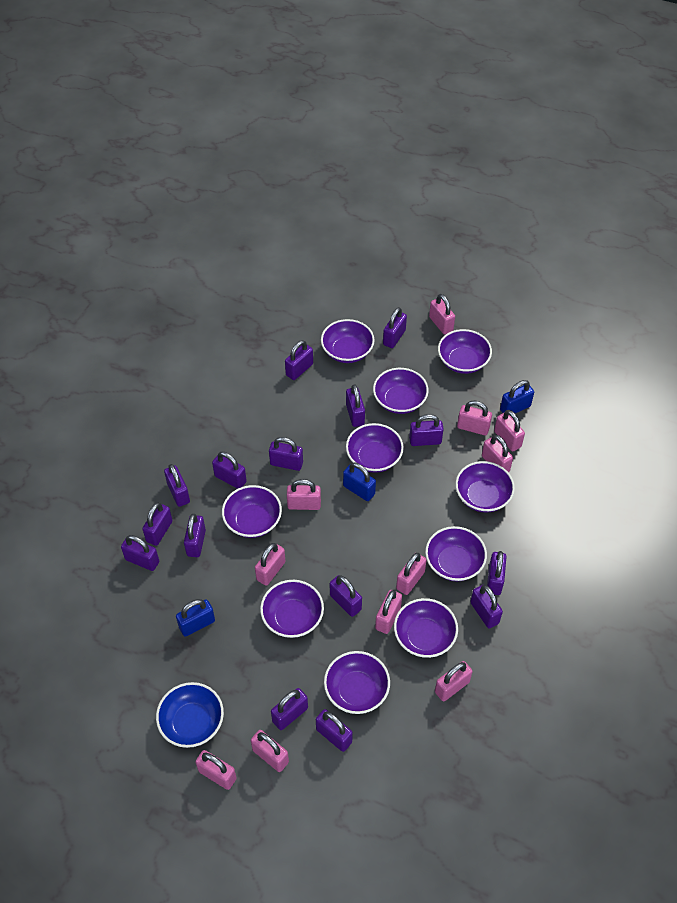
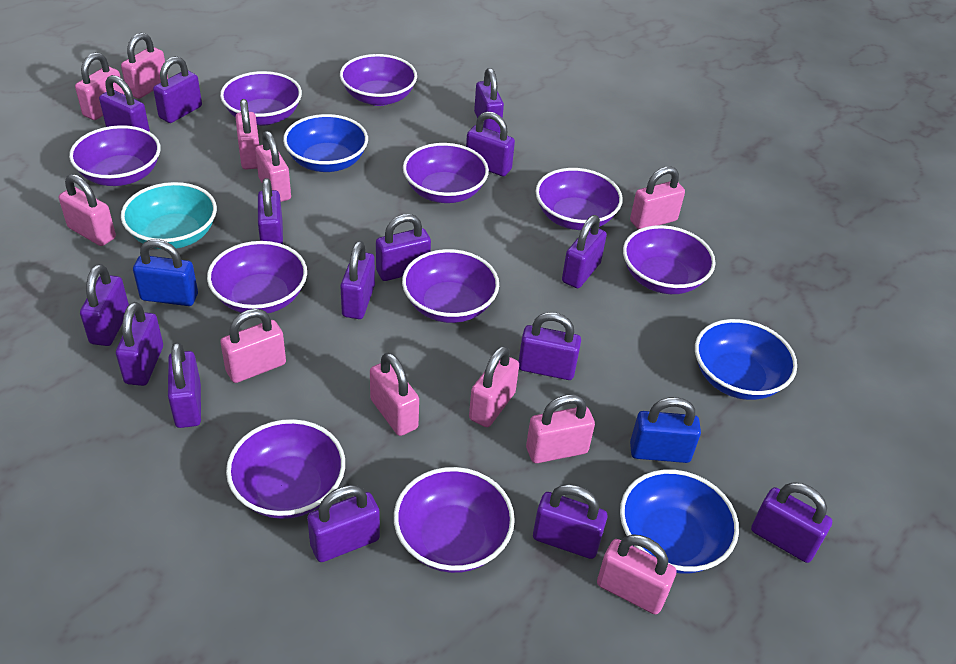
blue bowl: [156,682,224,748] = 1 -> [283,114,368,172] [620,470,739,573] [695,319,797,400] = 3
blue padlock: [176,599,215,637] [343,462,376,501] [500,380,534,413] = 3 -> [133,239,198,306] [630,397,701,463] = 2
turquoise bowl: none = 0 -> [121,182,217,249] = 1

